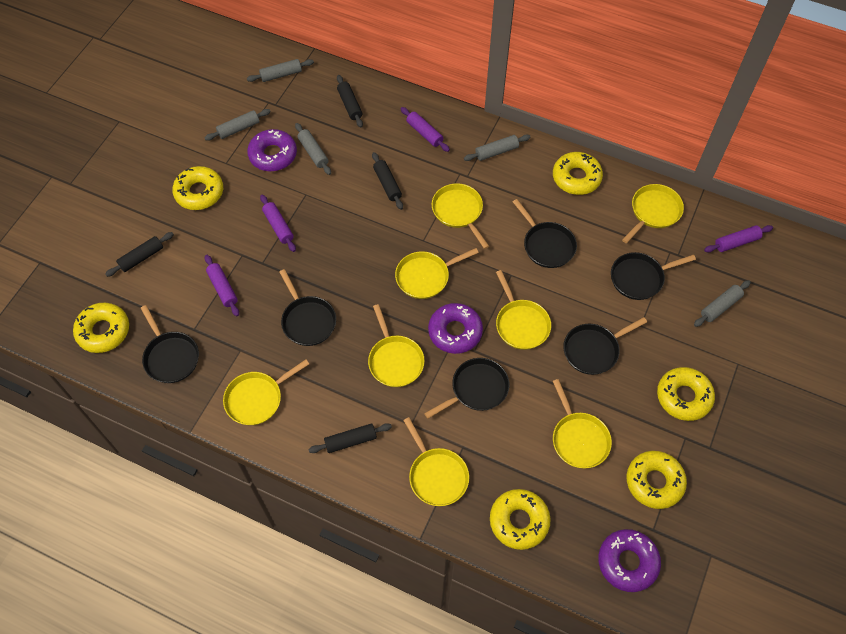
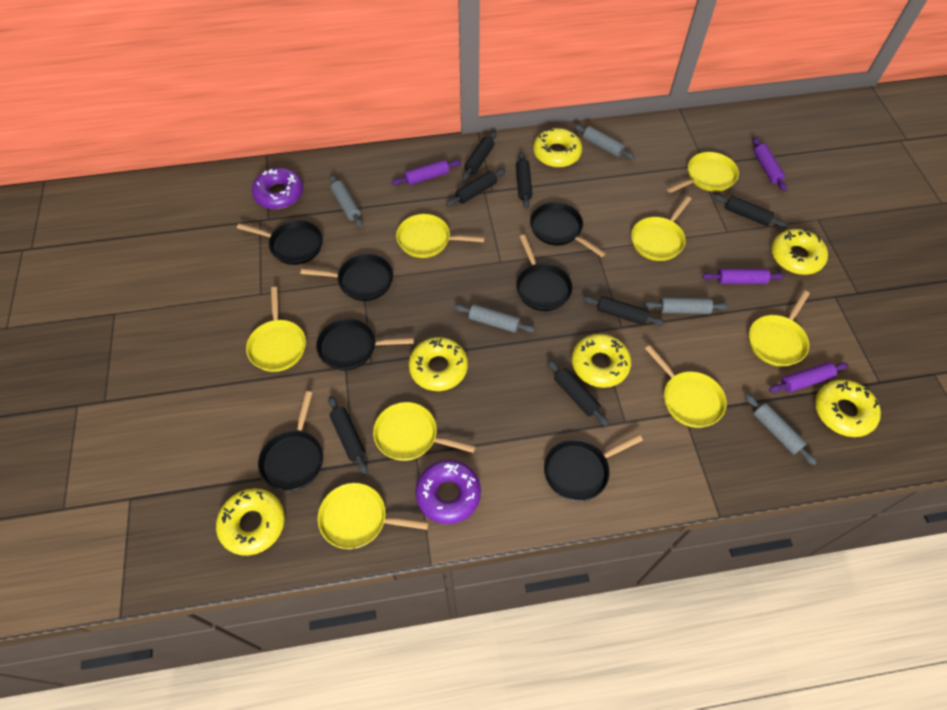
black pan: [141,305,199,383] [279,269,336,346] [424,358,509,419] [513,199,577,268] [563,317,647,375] [611,252,696,300] = 6 -> [237,220,323,265] [258,391,323,491] [301,254,393,301] [316,318,414,370] [516,235,572,311] [530,202,606,257] [544,434,643,501] = 7
black rolling pin: [105,232,174,277] [308,423,392,453] [337,75,363,128] [372,152,403,210] = 4 -> [328,396,368,474] [446,169,506,207] [462,131,496,180] [516,152,533,209] [547,360,609,426] [582,296,665,326] [713,195,787,228] = 7
purple donut: [247,129,297,171] [428,303,483,354] [598,529,661,592] = 3 -> [252,168,303,209] [415,460,481,524] = 2

